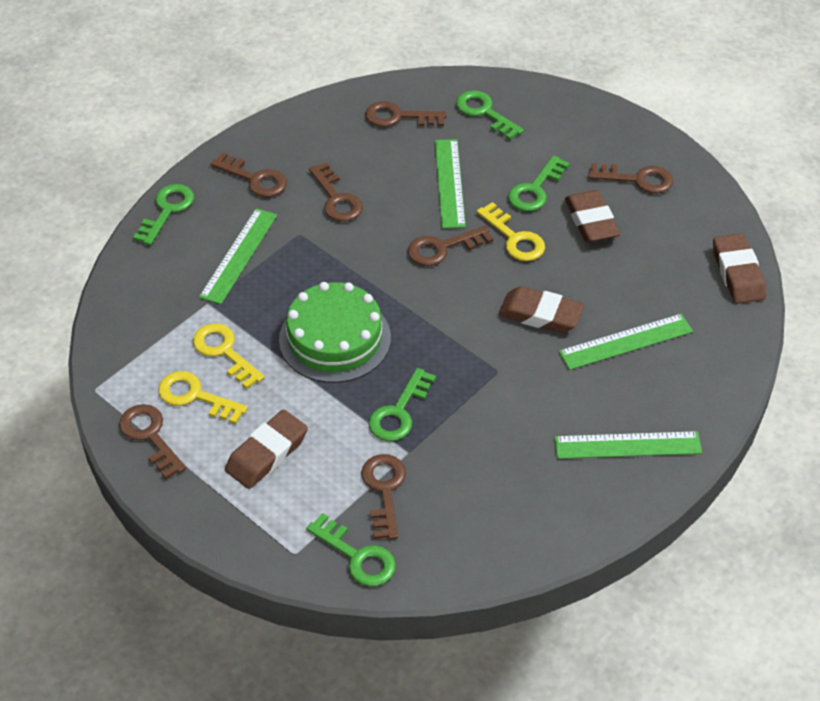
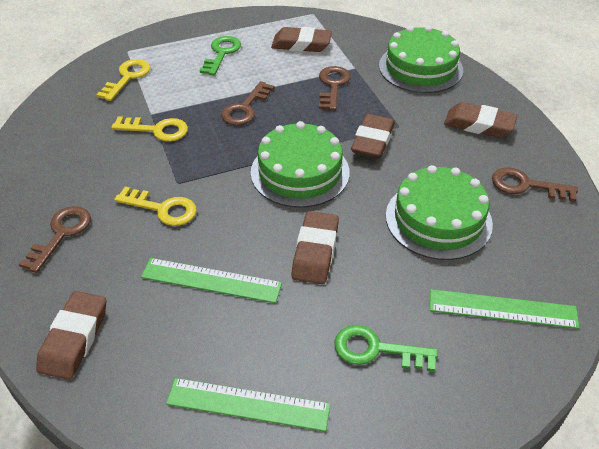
brown eraser: [225,410,308,489] [499,286,584,333] [565,190,620,243] [713,233,766,304] = 4 -> [36,291,106,380] [271,27,332,52] [291,211,339,284] [351,114,395,158] [444,102,517,138] = 5
brown key: [119,404,186,479] [211,152,287,197] [309,162,363,222] [361,454,406,539] [365,101,446,127] [408,226,493,266] [588,163,673,194] = 7 -> [19,206,91,273] [221,81,274,126] [319,66,351,111] [492,167,578,202] = 4
green cake: [279,282,391,383] = 1 -> [251,121,350,208] [379,25,463,93] [386,165,493,260] = 3
green key: [133,184,194,245] [306,513,396,586] [369,368,436,441] [456,91,524,140] [508,155,570,211] = 5 -> [200,36,241,76] [334,325,438,372] = 2
green ruler: [199,208,277,304] [435,139,466,229] [555,431,702,459] [559,314,693,370] = 4 -> [141,258,282,303] [166,378,331,432] [430,289,580,329] = 3

